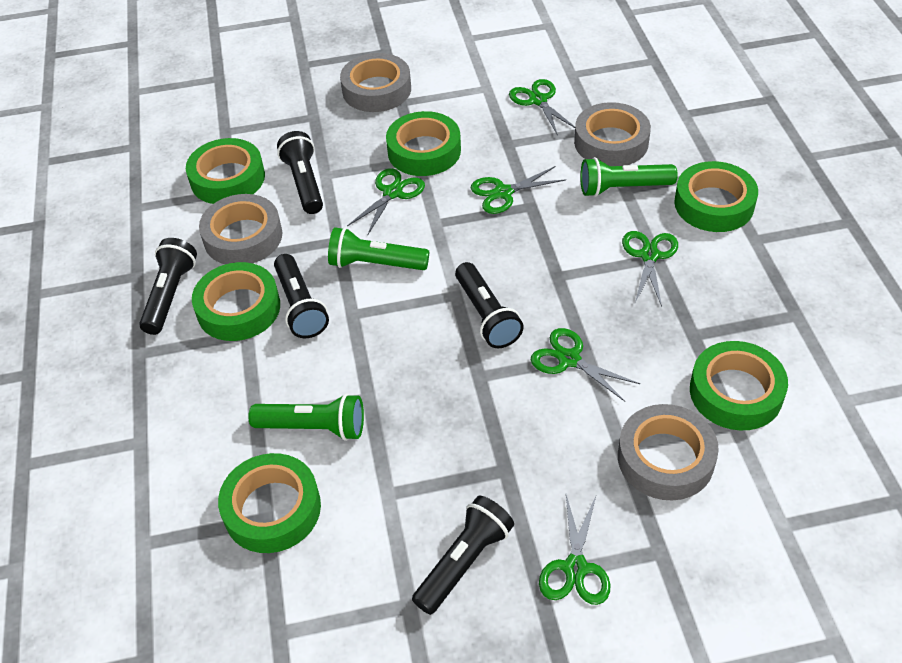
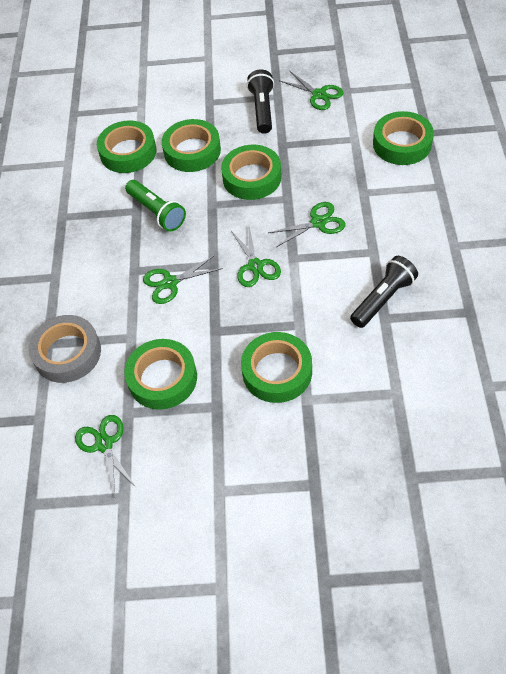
black flashlight: [139,238,197,335] [274,254,329,338] [277,131,323,214] [412,495,514,615] [455,262,524,348] = 5 -> [247,70,274,134] [350,256,418,328] = 2
green flashlight: [248,394,364,441] [328,227,429,270] [580,157,678,197] = 3 -> [125,180,186,231] = 1
green scissors: [347,168,425,236] [471,166,565,214] [509,79,575,136] [531,328,640,402] [539,495,610,605] [622,231,678,307] = 6 -> [75,415,136,497] [143,255,223,304] [231,227,281,287] [268,202,345,247] [279,71,344,110] = 5
grey tape: [199,194,282,264] [340,53,411,112] [574,102,651,166] [618,404,719,500] = 4 -> [29,315,101,383] = 1

